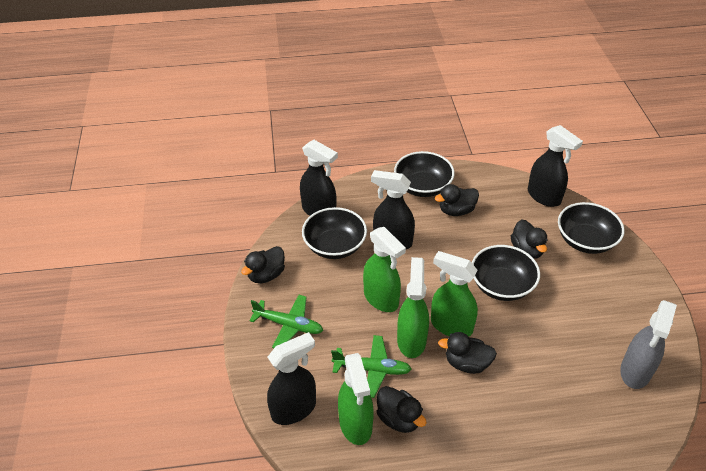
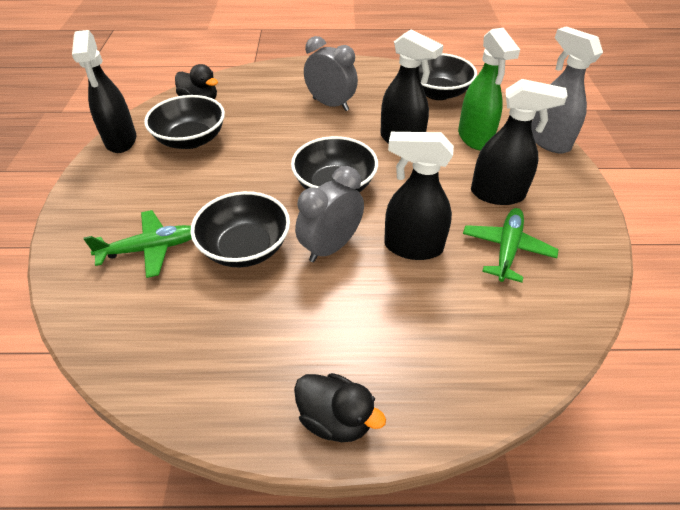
black duck: [241,246,285,283] [376,386,426,433] [435,184,479,216] [438,332,497,374] [511,219,548,259] = 5 -> [175,64,218,99] [294,373,386,442] = 2
green spray bottle: [338,353,374,445] [363,227,406,312] [397,257,429,358] [431,251,478,337] = 4 -> [458,28,520,150] = 1
grey clock: none = 0 -> [295,166,364,262] [304,36,358,111] = 2

